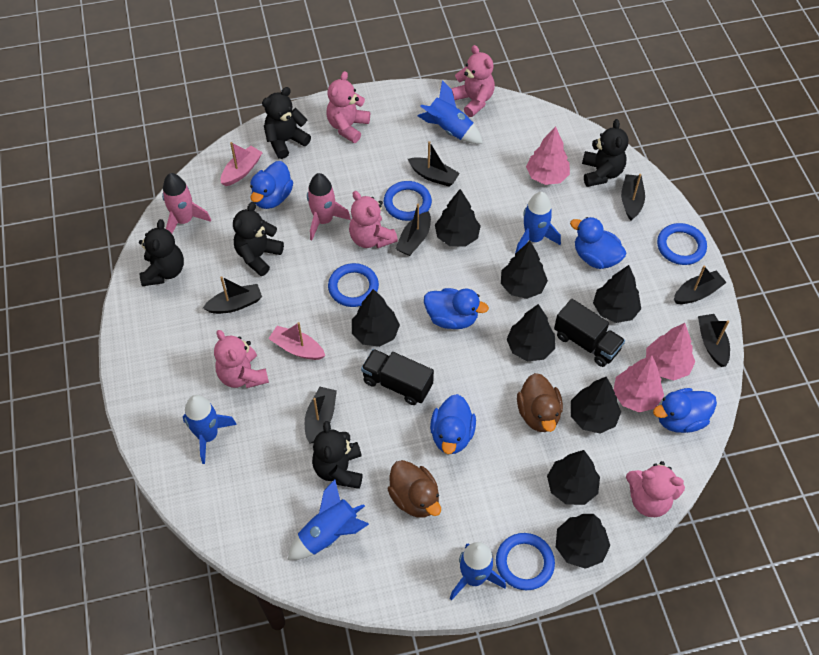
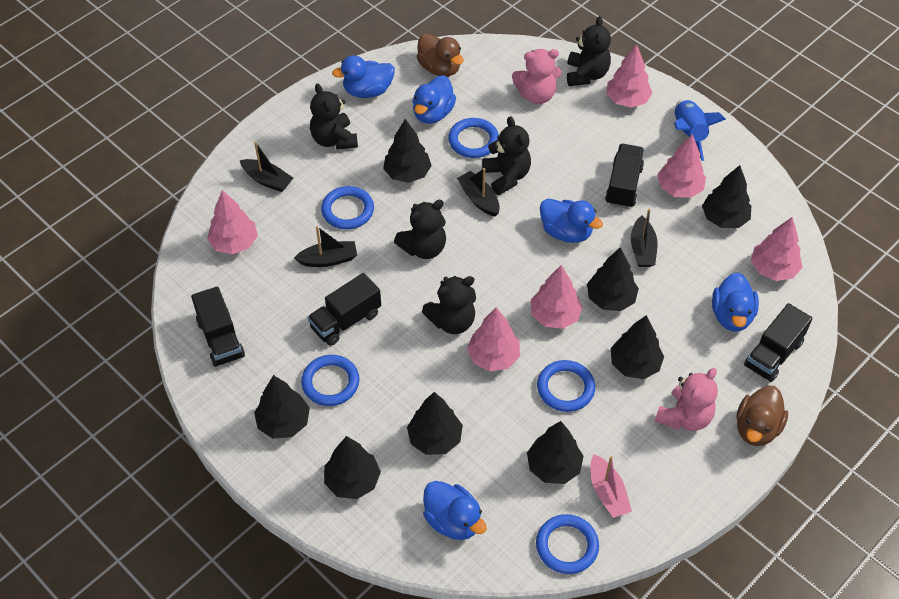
black boat: [203,276,262,314] [305,387,337,444] [396,203,431,256] [408,141,460,187] [621,174,645,220] [674,265,727,304] [698,314,730,367] = 7 -> [240,142,293,192] [294,226,357,267] [457,168,500,217] [631,209,658,267] = 4
black truck: [361,349,434,405] [554,299,625,367] = 2 -> [191,286,245,367] [307,273,381,346] [605,144,644,209] [744,303,813,382] = 4
blue ring: [328,263,379,307] [384,181,432,221] [496,533,555,590] [657,223,707,265] = 4 -> [301,355,360,406] [321,186,374,229] [448,118,499,158] [536,514,599,574] [537,360,595,412] = 5
blue rocket: [183,395,237,464] [288,479,369,560] [417,80,483,144] [450,542,506,601] [515,192,561,254] = 5 -> [674,99,726,161] = 1
pink boat: [221,142,263,186] [268,322,325,360] = 2 -> [590,454,632,518] = 1
pink rocket: [162,173,211,233] [307,173,351,240] = 2 -> none = 0
pink teddy bear: [214,330,269,388] [326,71,370,143] [349,191,398,248] [451,45,495,117] [626,461,685,517] = 5 -> [512,49,562,104] [655,368,718,431] = 2
pink tree: [526,126,570,185] [614,355,664,413] [646,323,695,380] = 3 -> [207,190,258,254] [467,307,520,371] [530,265,583,329] [606,44,652,108] [657,134,706,198] [751,217,802,281] = 6

